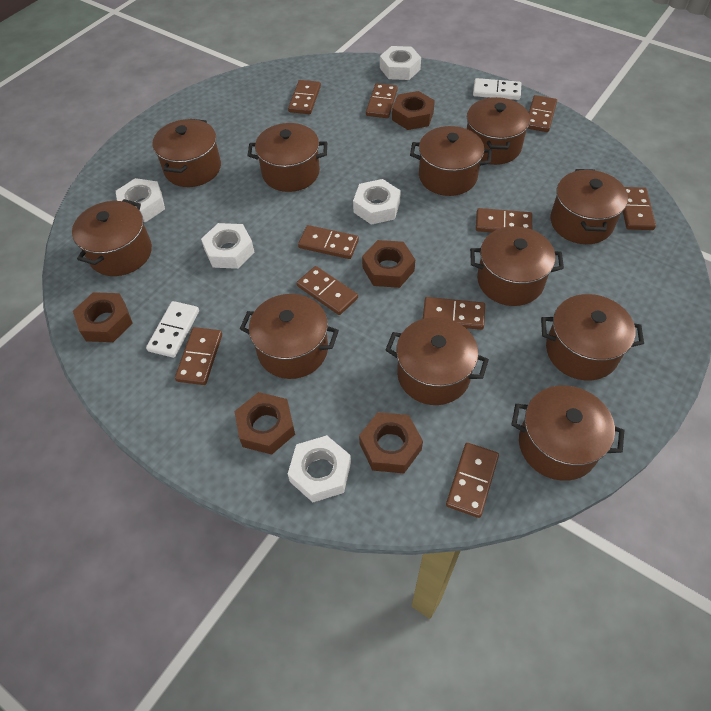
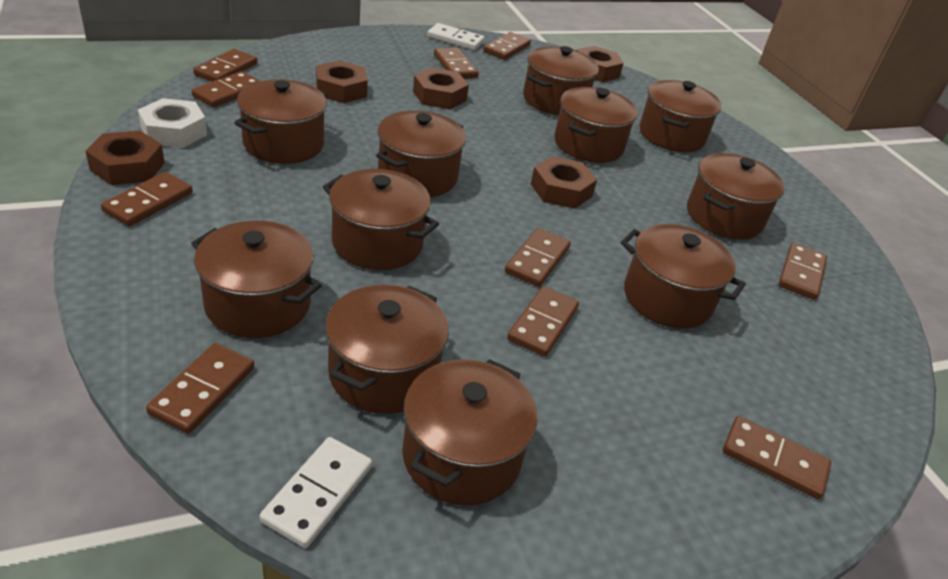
white nut: [116,178,165,222] [201,223,254,269] [288,435,351,502] [353,179,401,225] [380,46,421,80] = 5 -> [138,98,207,148] = 1

